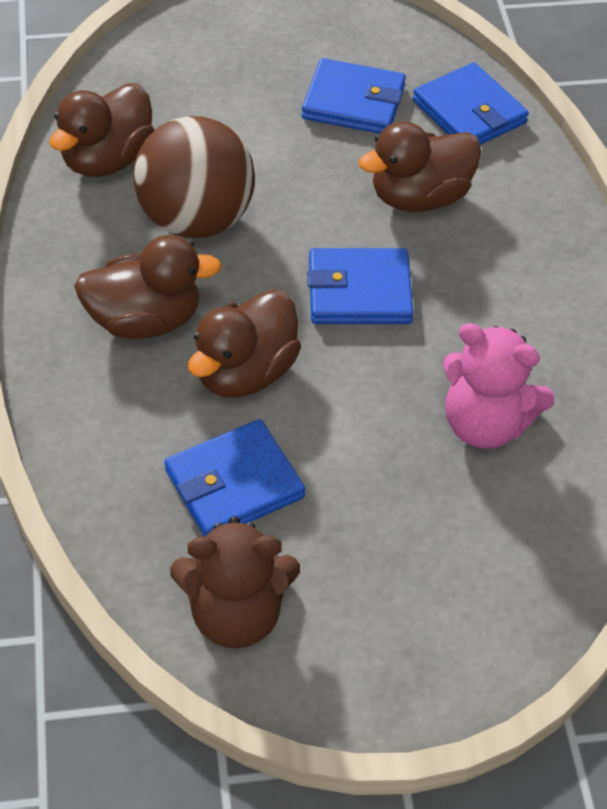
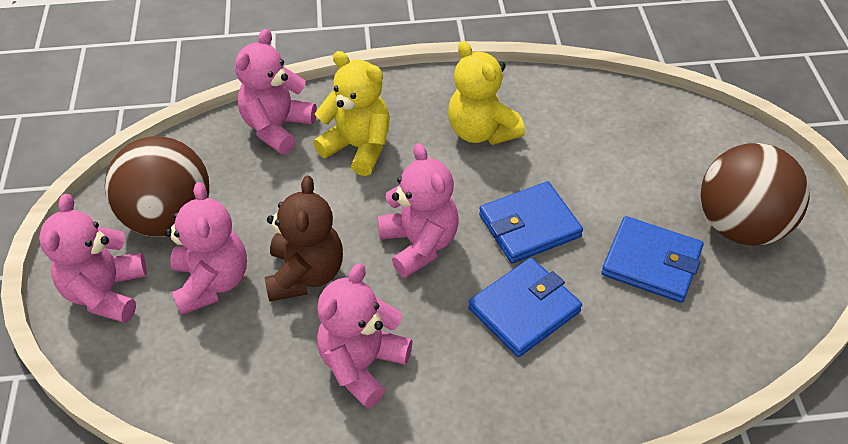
blue wallet: [164,419,305,537] [302,58,406,134] [307,248,414,324] [413,62,529,145] = 4 -> [468,258,582,357] [479,181,583,263] [602,216,703,303] = 3
brown ball: [133,116,255,238] = 1 -> [105,136,209,237] [701,143,810,245] = 2
brown duck: [49,83,155,177] [74,235,222,339] [188,289,301,398] [358,121,481,212] = 4 -> none = 0
pink teddy bear: [443,323,554,449] = 1 -> [39,194,147,323] [165,182,247,315] [235,29,317,154] [317,263,412,408] [378,143,458,278] = 5
yellow teddy bear: none = 0 -> [313,51,390,176] [448,41,525,145] = 2

